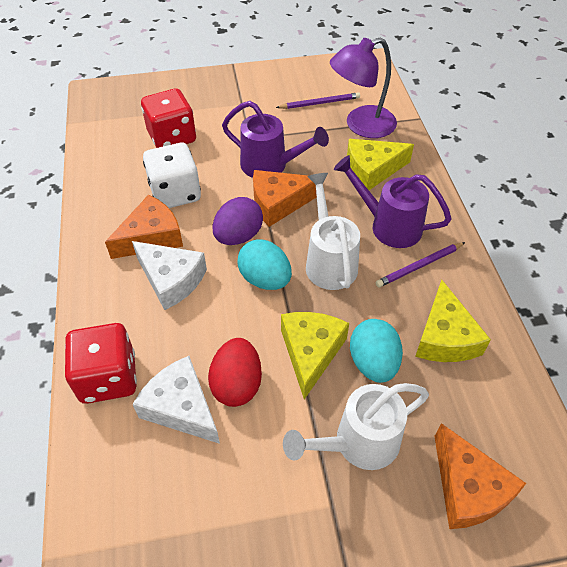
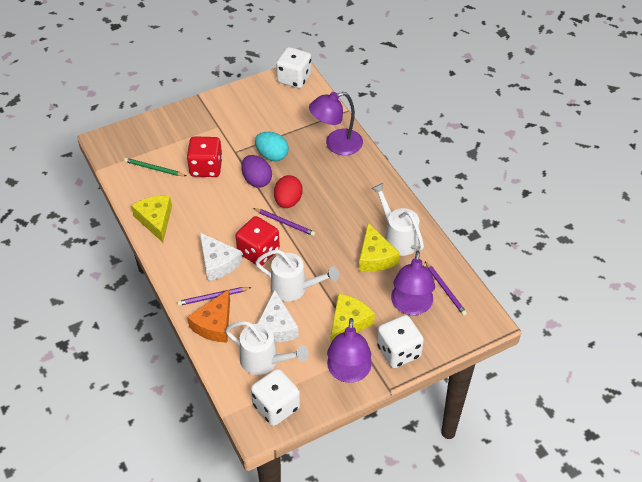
green pencil: none = 0 -> [124,158,186,176] = 1
orange cheese: [105,195,183,259] [253,170,317,227] [434,423,526,529] = 3 -> [187,290,230,343] = 1
purple lamp: [330,38,397,138] = 1 -> [309,92,363,155] [327,318,372,383] [391,251,435,315] = 3
purple pencil: [276,92,360,109] [375,242,465,287] = 2 -> [177,287,252,306] [253,208,315,236] [425,261,467,316] = 3
purple watering can: [222,101,329,178] [334,155,451,248] = 2 -> none = 0
turquoise egg: [237,240,292,290] [350,319,403,383] = 2 -> [255,132,289,161] = 1
white dice: [143,143,201,208] = 1 -> [251,369,300,426] [276,47,312,88] [377,315,424,368] = 3
white watering can: [283,383,429,470] [306,173,360,290] = 2 -> [225,321,309,375] [255,249,339,301] [371,183,424,256] = 3

